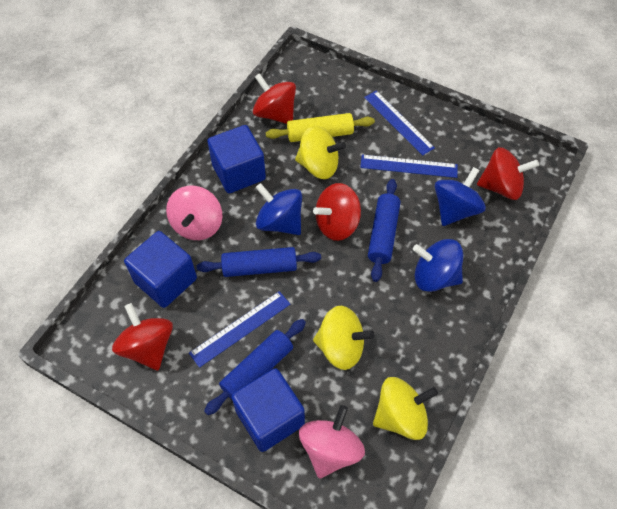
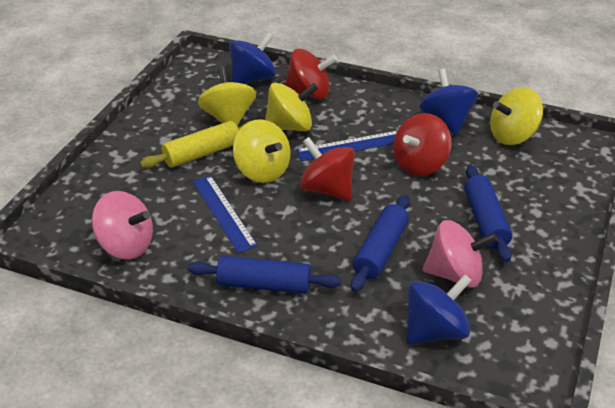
blue cube: [124,231,197,308] [207,125,266,193] [231,368,305,452] = 3 -> none = 0
blue ruler: [189,291,290,368] [360,154,458,178] [364,91,435,156] = 3 -> [193,175,258,253] [296,131,397,161] = 2
red spinning top: [112,303,173,370] [253,73,296,124] [313,183,361,241] [477,147,539,200] = 4 -> [285,49,338,99] [300,137,355,201] [393,113,452,176] = 3
yellow spinning top: [295,126,346,179] [313,306,375,370] [373,377,438,440] = 3 -> [198,66,256,126] [233,119,291,183] [265,83,318,131] [490,88,543,145] = 4

